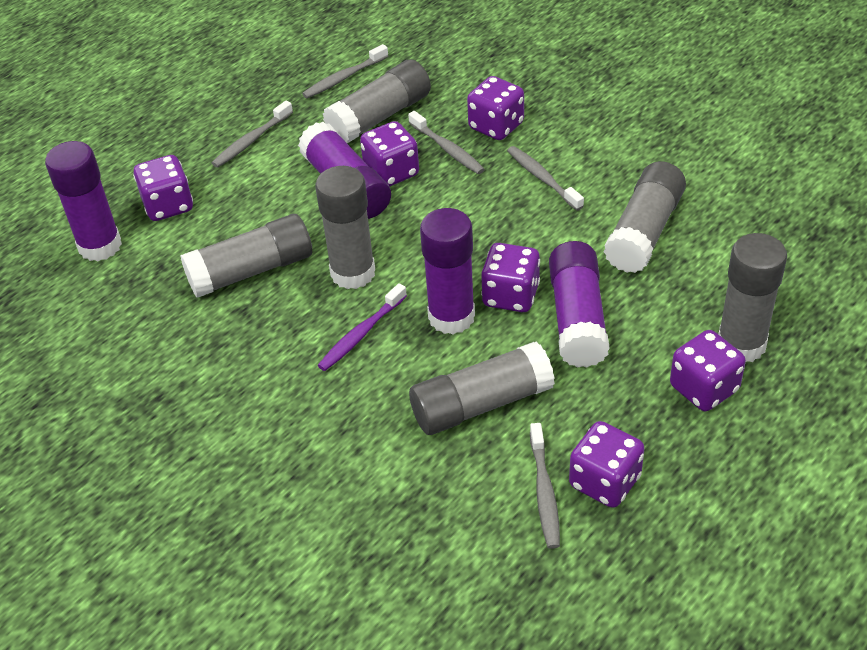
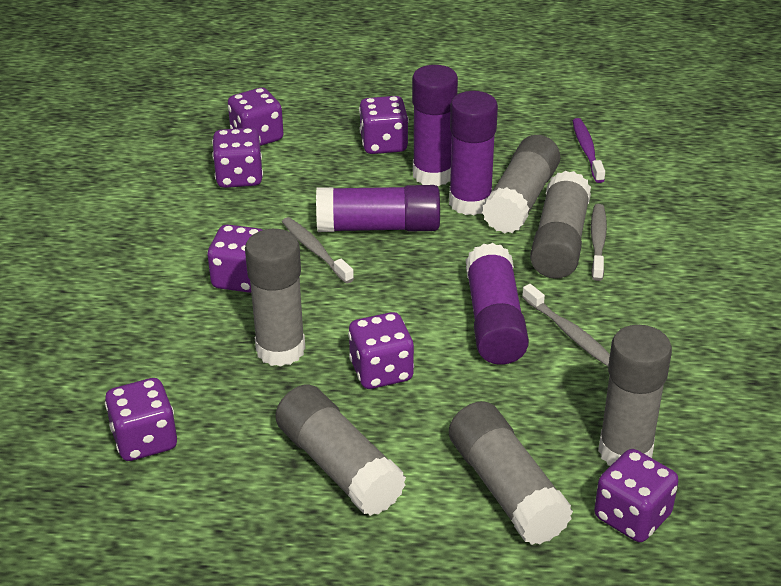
grey toothbrush: [212,101,293,168] [302,44,388,98] [408,111,485,174] [507,146,584,211] [530,423,560,549] = 5 -> [282,217,354,284] [522,284,610,366] [591,204,607,281] = 3
purple dice: [133,155,193,221] [360,121,419,187] [467,76,524,140] [481,243,540,312] [569,421,645,508] [670,330,746,411] = 6 -> [105,378,177,461] [207,224,263,293] [212,128,263,188] [228,88,284,146] [348,312,414,389] [359,96,409,154] [594,449,679,542] = 7

